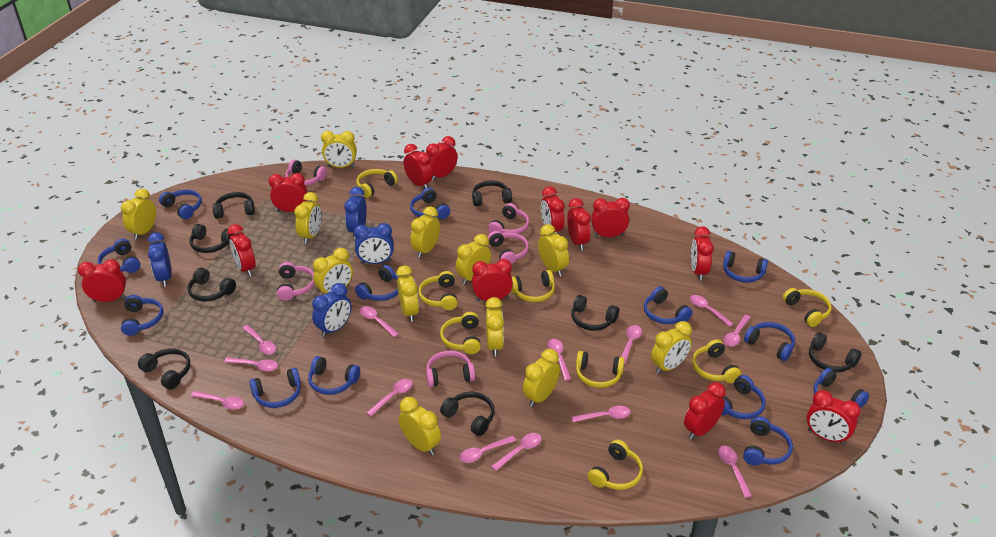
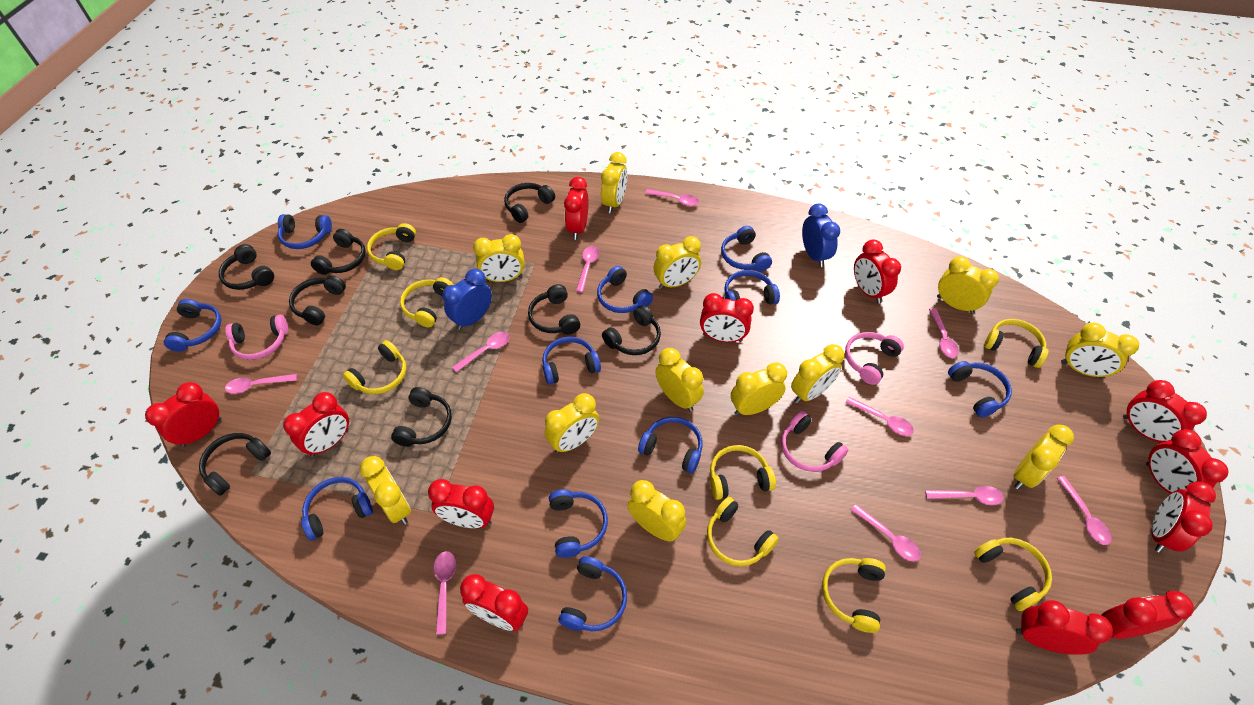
blue clock: [148,232,172,287] [312,283,351,337] [344,187,367,238] [354,223,394,264] = 4 -> [442,269,492,330] [802,204,840,267] = 2
blue headphones: [97,239,140,273] [121,295,163,336] [159,189,202,219] [249,368,301,408] [308,356,360,395] [355,265,399,301] [410,188,450,219] [644,286,693,324] [721,375,766,419] [723,251,768,283] [743,416,793,466] [744,322,795,361] [814,368,869,408] = 13 -> [164,299,222,352] [278,214,332,249] [301,477,373,540] [542,337,601,384] [549,489,608,558] [558,556,627,631] [597,266,653,313] [638,417,703,473] [721,226,772,272] [724,270,780,305] [948,361,1012,418] = 11
pink headphones: [277,262,315,301] [286,160,327,186] [426,351,475,387] [488,203,529,234] [488,231,529,264] = 5 -> [225,315,288,360] [781,411,848,472] [845,332,904,385] = 3
pink spoon: [191,391,244,410] [224,357,278,372] [242,325,276,355] [360,306,399,337] [366,379,413,416] [460,436,516,463] [491,433,542,471] [547,339,571,381] [571,406,631,422] [621,325,642,365] [690,295,734,327] [718,446,752,498] [724,315,751,346] = 13 -> [225,374,297,394] [434,551,456,634] [452,332,510,372] [576,246,599,292] [645,189,699,206] [845,397,914,436] [851,504,921,562] [925,486,1004,505] [929,308,959,358] [1057,476,1112,545] = 10

